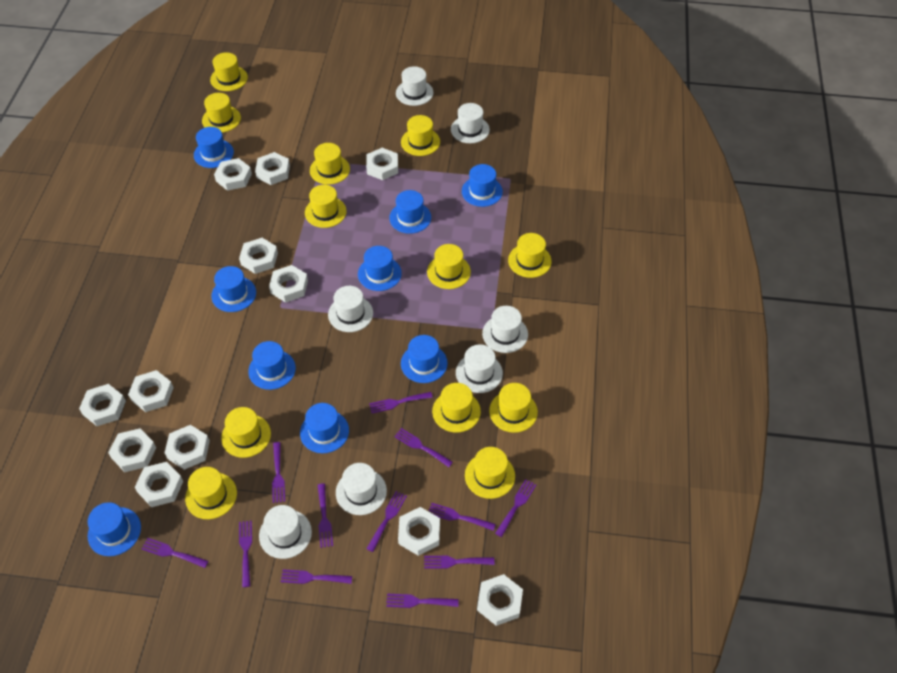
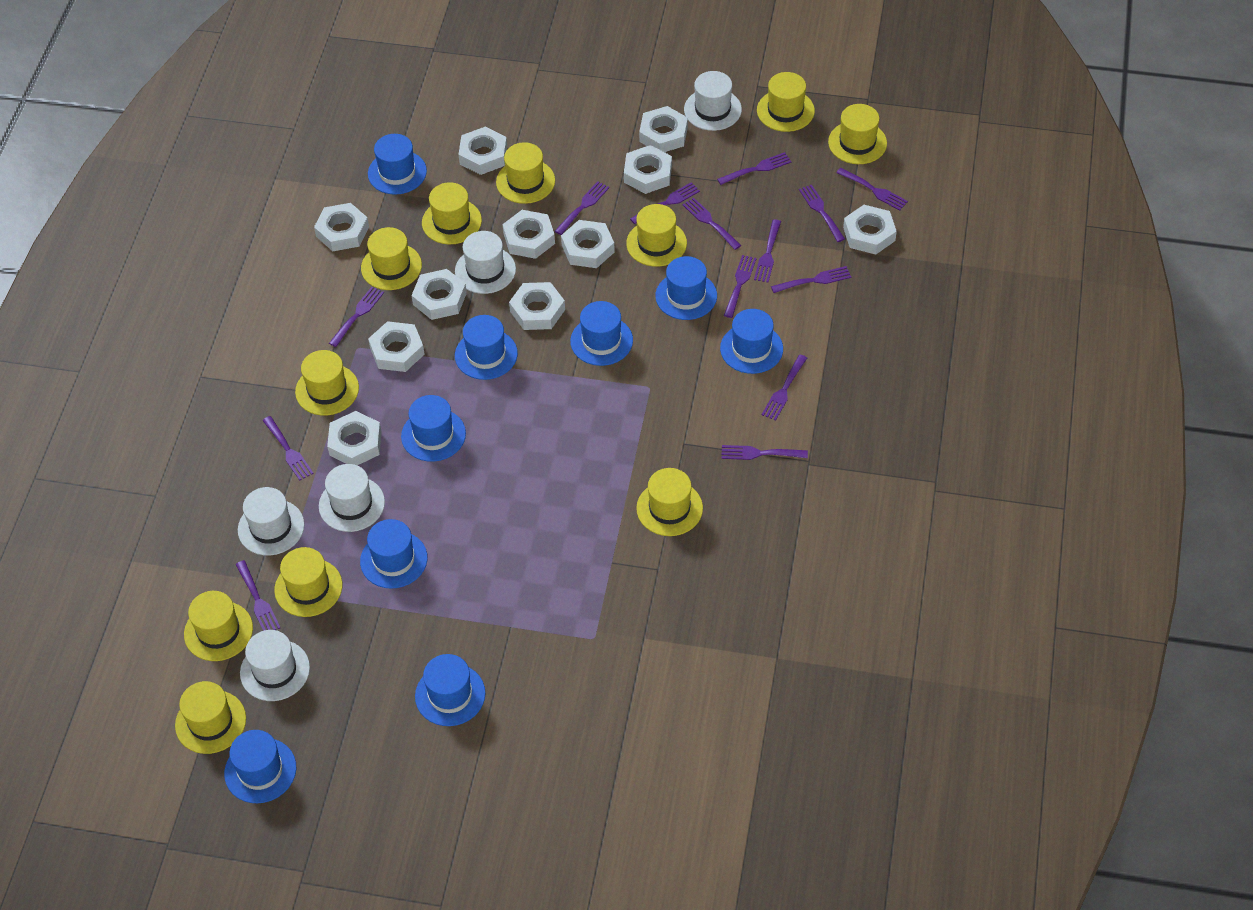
purple fork: [142,538,208,568] [239,520,252,587] [272,442,285,503] [281,569,352,584] [318,483,333,548] [366,491,407,552] [369,392,433,413] [386,594,459,608] [394,428,453,467] [424,555,494,569] [429,503,496,531] [495,479,536,537] = 12 -> [235,560,280,631] [262,416,314,481] [329,287,384,347] [555,181,609,235] [630,182,700,224] [682,198,741,250] [717,152,792,185] [721,445,808,460] [724,255,756,318] [754,219,781,282] [762,355,807,421] [771,266,851,293] [799,185,845,242] [836,168,908,211] = 14
white hat: [259,505,312,559] [328,286,373,332] [336,463,387,515] [396,66,433,106] [451,103,490,143] [456,344,503,393] [482,306,528,353] = 7 -> [238,487,305,556] [240,630,310,701] [319,464,385,532] [455,231,516,294] [684,71,742,131] = 5
white nut: [79,384,126,426] [108,428,156,472] [128,370,174,412] [135,462,183,507] [165,425,210,470] [214,158,252,191] [239,238,278,274] [255,152,290,185] [269,265,308,303] [366,148,398,180] [398,507,440,556] [477,574,523,626] = 12 -> [314,203,369,251] [327,411,382,465] [368,321,425,372] [412,269,467,320] [458,127,507,175] [503,210,555,259] [509,282,565,330] [561,220,615,268] [624,145,672,194] [639,106,688,152] [843,205,897,255] = 11
yellow hat: [185,467,237,519] [202,93,241,133] [210,52,248,91] [221,407,271,458] [305,185,347,228] [310,143,350,185] [401,115,440,156] [427,244,471,289] [432,383,481,433] [465,447,515,499] [489,383,538,433] [508,233,552,278] = 12 -> [175,681,246,754] [184,591,253,661] [274,547,342,617] [295,350,359,416] [361,227,422,290] [422,182,482,245] [496,142,555,204] [626,204,687,267] [636,468,703,536] [757,72,815,132] [828,104,887,164] = 11

